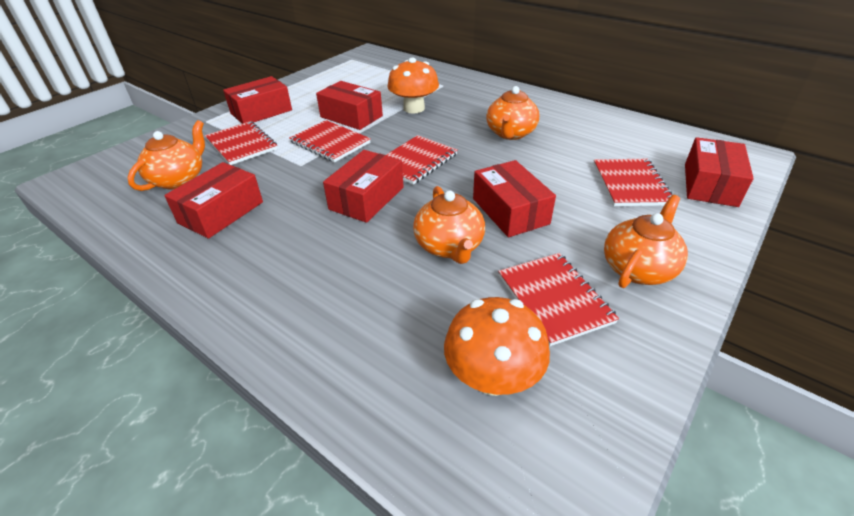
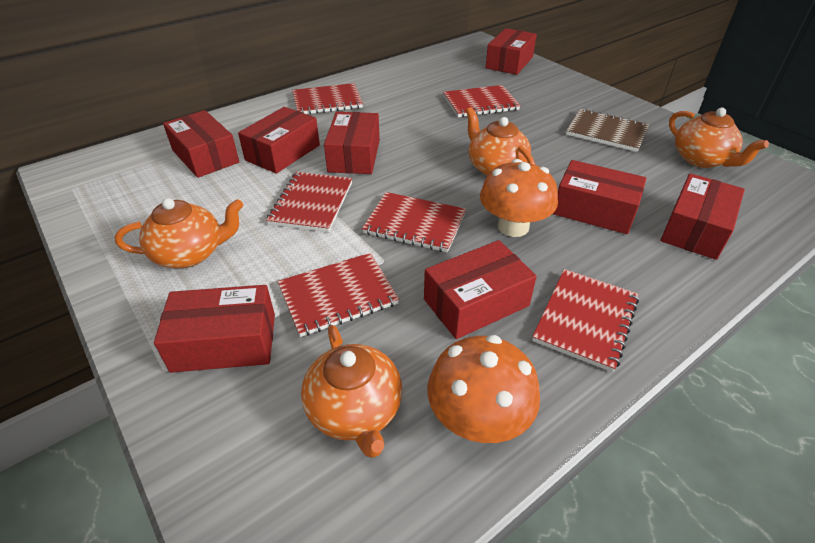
brown notebook: none = 0 -> [566,108,649,152] = 1
red box: [164,162,263,239] [223,76,292,124] [316,81,383,130] [323,150,404,223] [473,160,556,237] [685,137,754,207] = 6 -> [154,285,275,373] [163,110,239,178] [238,107,320,174] [324,112,380,174] [424,240,537,339] [485,28,537,75] [553,160,646,234] [661,173,745,260] = 8
red notebook: [205,121,278,165] [289,120,371,162] [386,135,457,185] [498,253,619,346] [593,159,672,206] = 5 -> [266,172,352,232] [278,253,399,337] [292,83,363,114] [362,192,466,252] [443,85,521,117] [532,269,639,372] = 6

